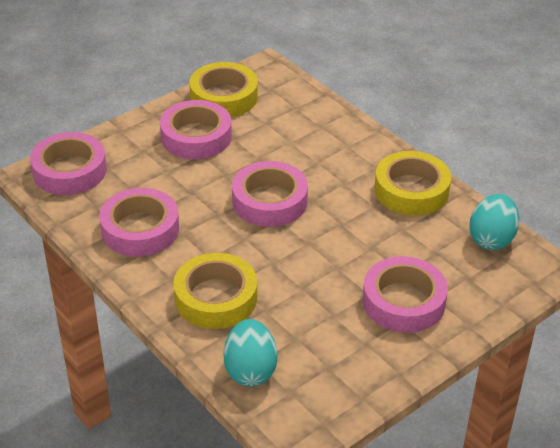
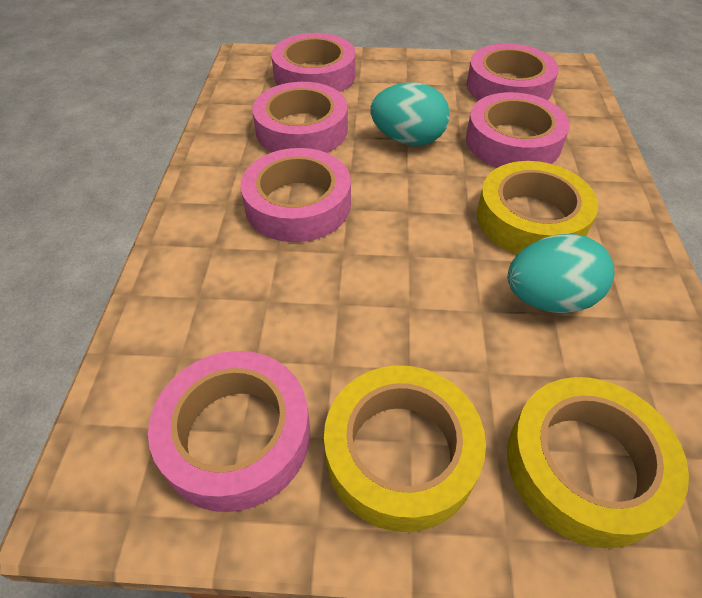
pink tape: [30,132,107,195] [99,188,179,256] [160,100,232,159] [232,161,308,227] [362,256,448,333] = 5 -> [148,351,310,512] [240,148,351,242] [252,82,348,153] [271,33,356,92] [466,92,570,168] [467,43,559,100] = 6

